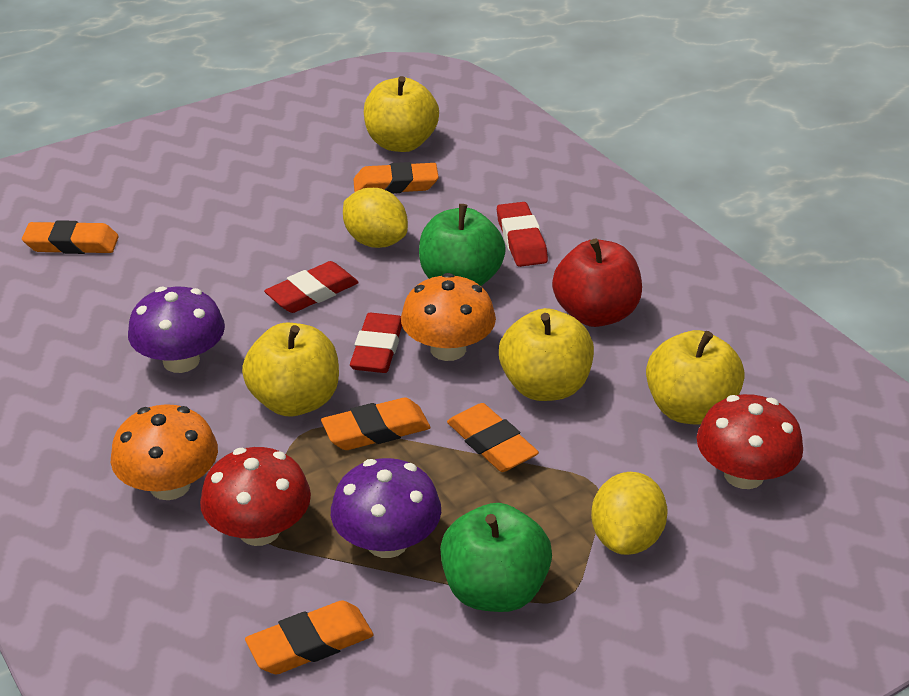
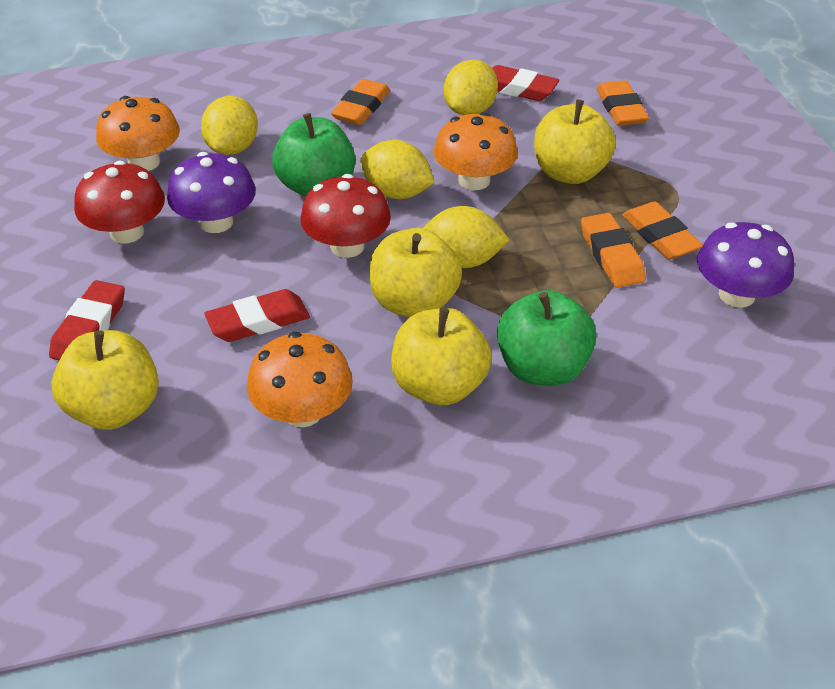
orange eraser: [22,220,119,254] [245,600,373,674] [321,397,431,450] [353,162,439,194] [447,403,539,472] = 5 -> [331,79,391,125] [581,213,646,288] [596,80,649,126] [622,201,703,260] = 4
orange mushroom: [111,404,218,500] [401,273,496,361] = 2 -> [96,96,180,171] [247,332,353,427] [434,112,518,190] = 3
red apple: [552,238,642,327] = 1 -> none = 0
yellow lemon: [343,188,408,248] [591,472,668,555] = 2 -> [201,96,258,155] [360,140,435,199] [423,206,510,268] [444,60,498,115] = 4

